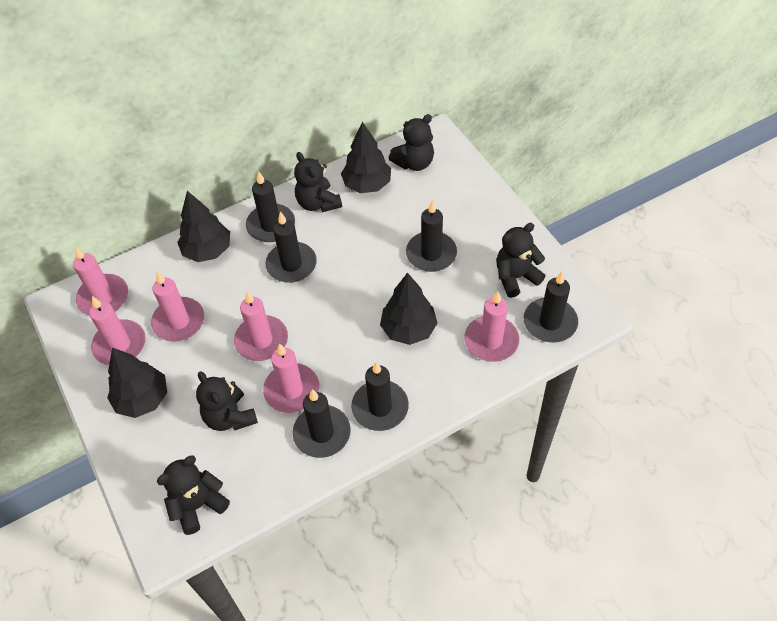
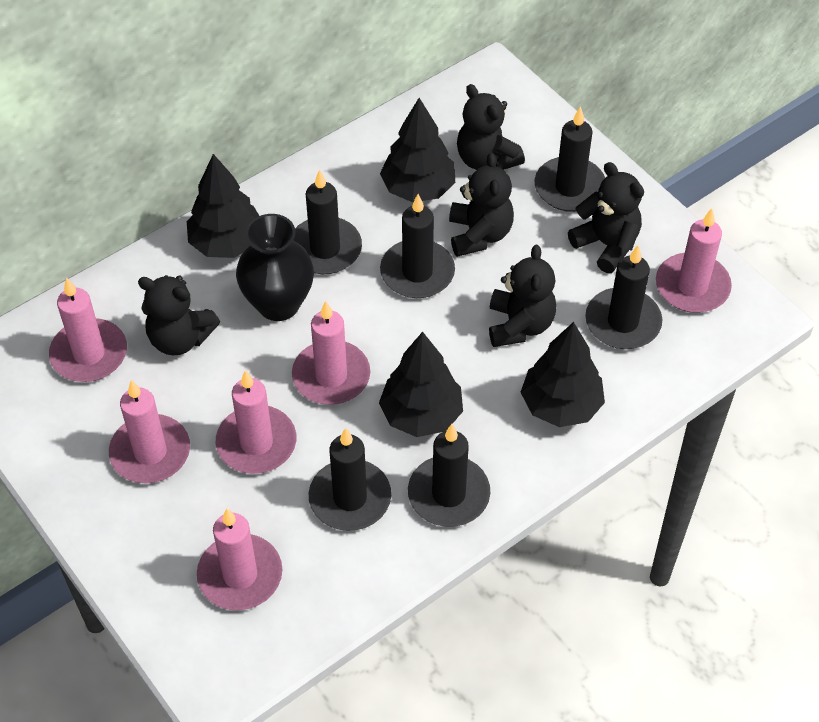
black vase: none = 0 -> [236,214,314,321] = 1

